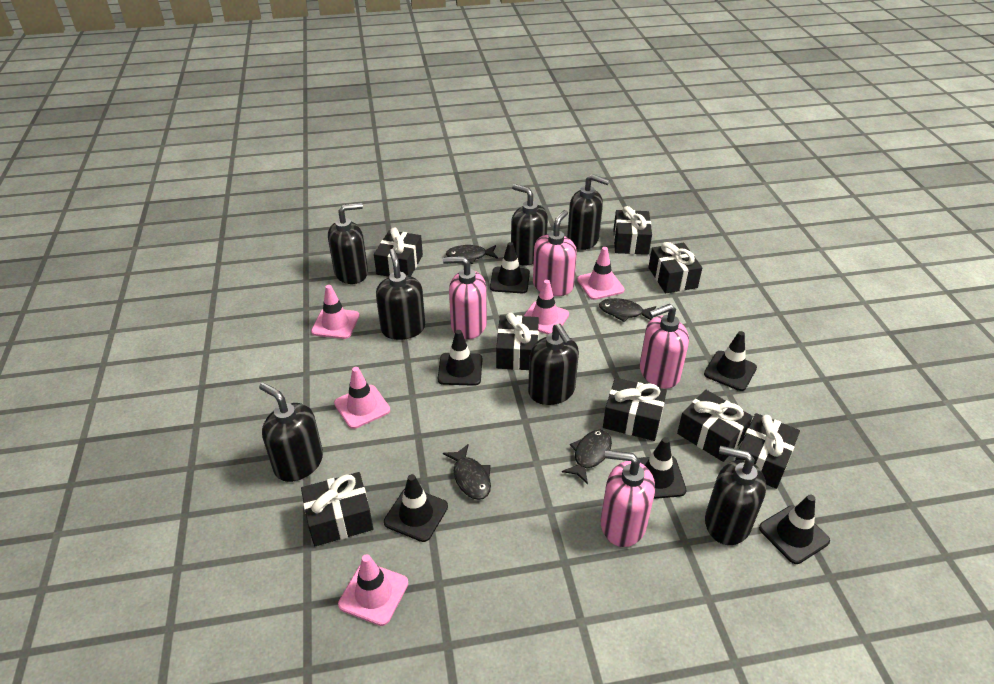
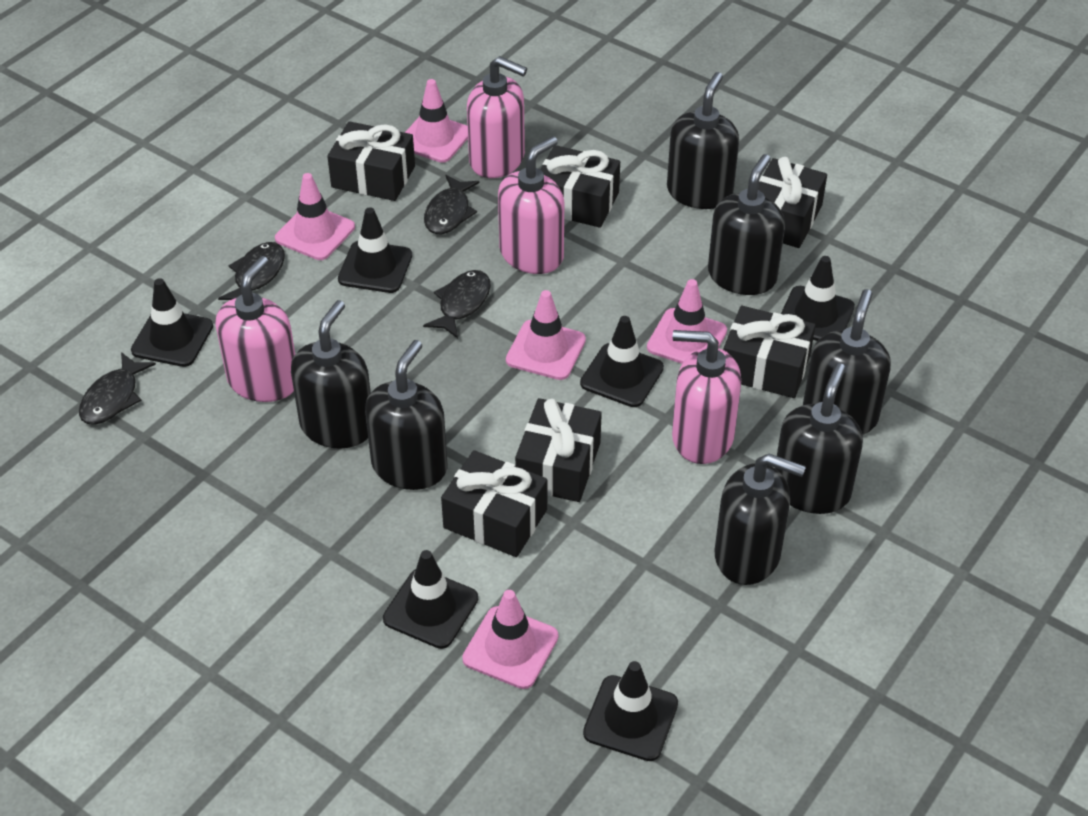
black gift: [301,472,373,546] [374,227,423,277] [496,313,539,370] [603,378,667,441] [613,206,652,255] [648,242,702,293] [677,390,753,462] [735,413,800,489] = 8 -> [327,121,415,201] [441,450,547,557] [515,398,602,502] [541,145,620,228] [724,306,815,398] [758,157,827,248] = 6

